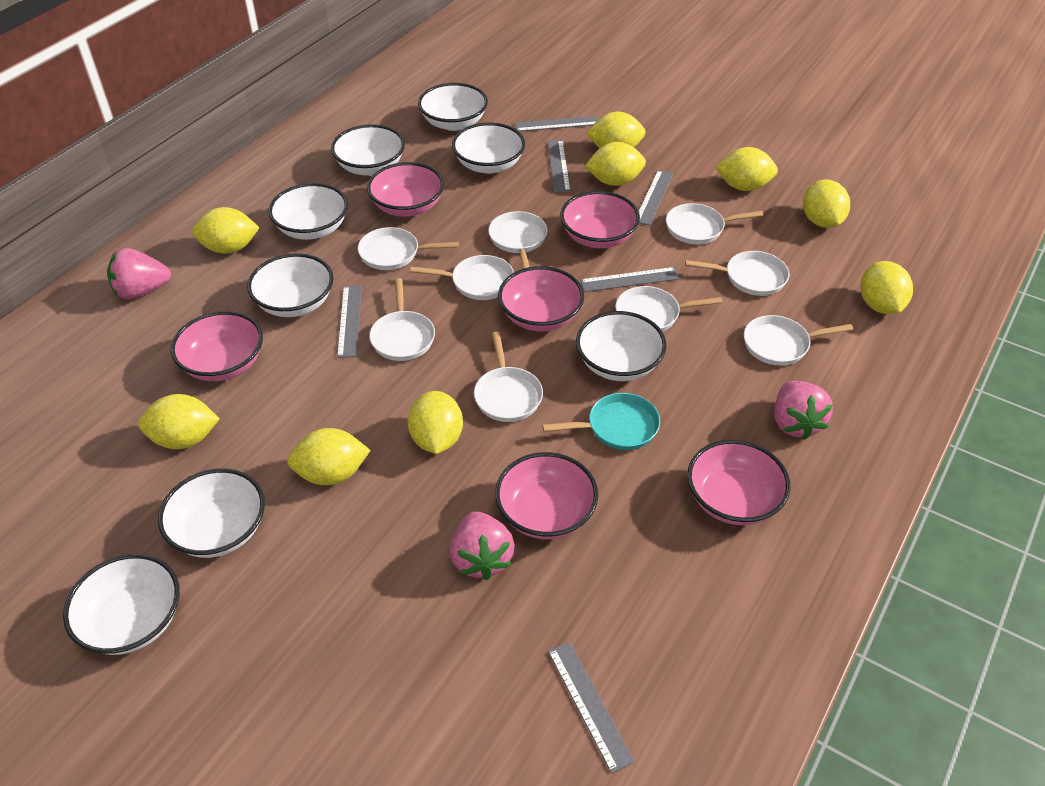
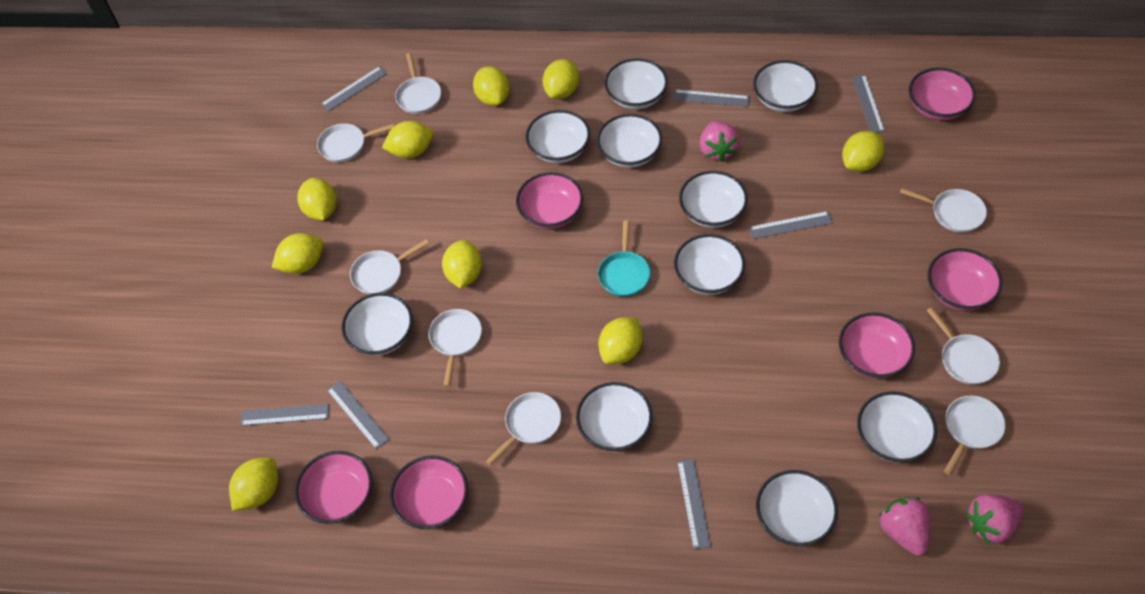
grey ruler: [337,286,362,358] [515,116,597,132] [547,140,571,192] [548,642,635,773] [580,267,680,292] [639,170,673,226] = 6 -> [240,404,329,426] [321,66,387,112] [327,381,389,449] [672,89,750,107] [677,459,711,549] [749,211,833,239] [852,75,885,133] = 7
white bowl: [63,554,180,655] [158,468,265,558] [247,253,334,317] [268,183,348,240] [331,124,405,176] [418,83,488,131] [452,123,525,174] [576,311,667,381] = 8 -> [342,293,413,356] [526,110,590,163] [576,382,653,451] [597,114,662,168] [605,58,668,109] [674,234,745,295] [679,171,748,228] [753,60,818,112] [756,470,838,546] [857,391,937,463] = 10
white pan: [358,227,459,270] [369,278,435,361] [410,255,514,300] [474,332,543,422] [488,211,547,269] [615,286,723,332] [666,203,764,244] [685,251,789,296] [744,315,853,366] = 9 -> [317,123,394,162] [350,239,429,295] [395,53,441,114] [429,309,482,387] [486,392,561,465] [900,188,987,233] [927,307,1000,385] [944,396,1005,475] = 8

